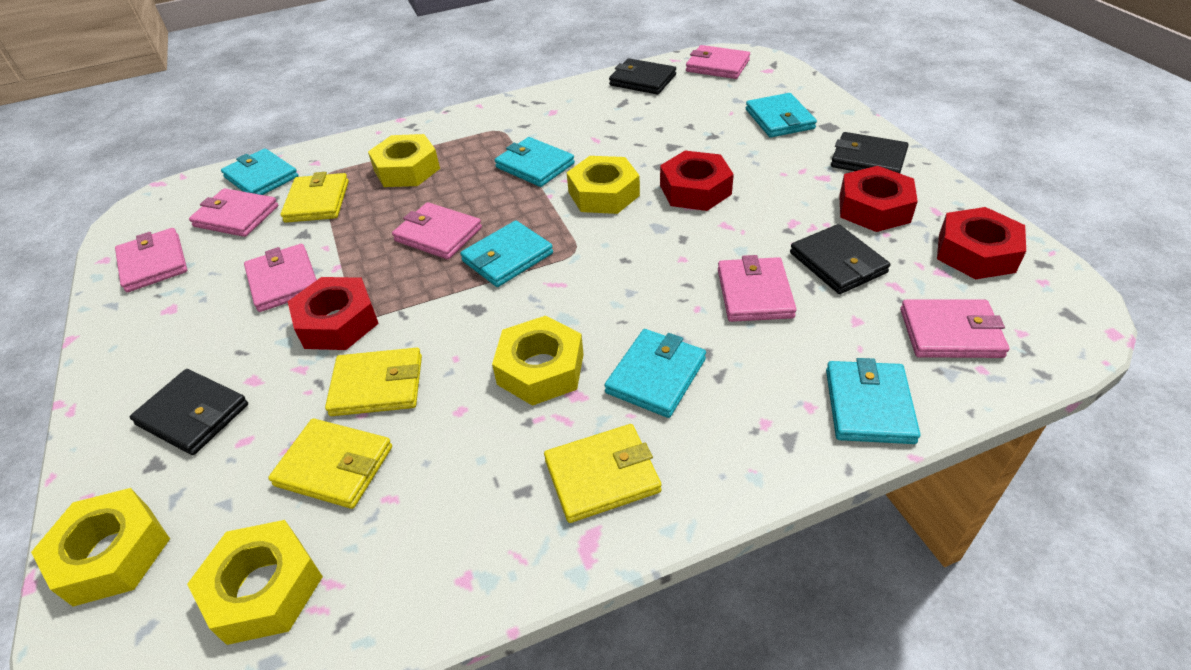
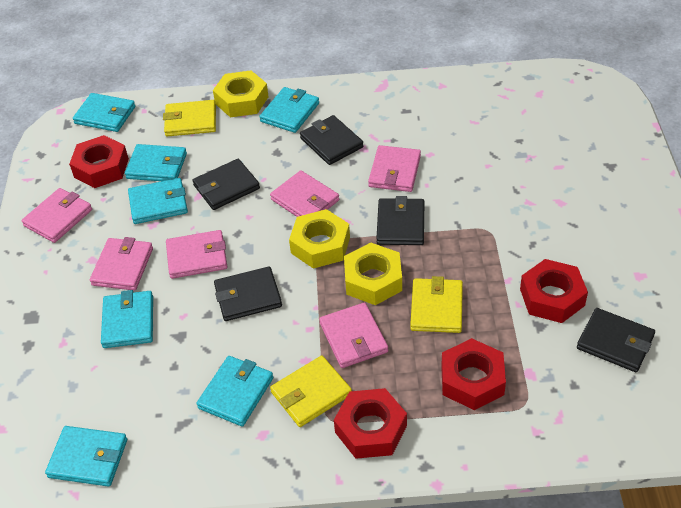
black wallet: [130,369,248,455] [609,58,676,94] [790,224,890,294] [831,132,909,173] = 4 -> [192,159,260,210] [214,266,282,321] [300,115,363,165] [376,196,425,245] [577,308,655,372] = 5
pink wallet: [115,228,187,292] [189,188,279,237] [244,244,317,312] [392,202,482,259] [686,45,750,79] [718,255,797,322] [900,300,1009,358] = 7 -> [21,188,92,243] [90,237,153,291] [166,230,227,279] [270,170,339,217] [319,302,388,368] [368,145,421,192] = 6
turquoise wallet: [221,148,298,195] [460,221,553,287] [495,137,575,187] [604,329,706,418] [746,93,817,138] [826,358,920,444] = 6 -> [45,426,127,487] [73,93,135,132] [101,290,153,348] [125,144,187,181] [128,178,188,224] [196,356,273,427] [259,87,319,133] = 7
yellow nut: [31,488,170,606] [187,520,323,645] [368,134,440,187] [492,316,584,406] [567,156,640,214] = 5 -> [213,70,269,117] [289,209,350,269] [344,243,402,305] = 3
yellow wallet: [268,419,392,509] [280,172,349,223] [325,348,422,416] [544,424,662,523] = 4 -> [163,100,216,136] [270,356,352,427] [410,276,463,333] = 3

